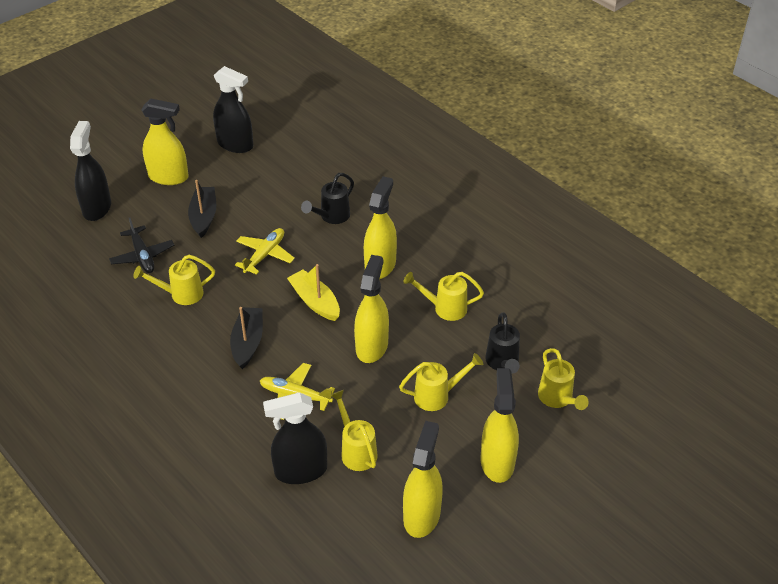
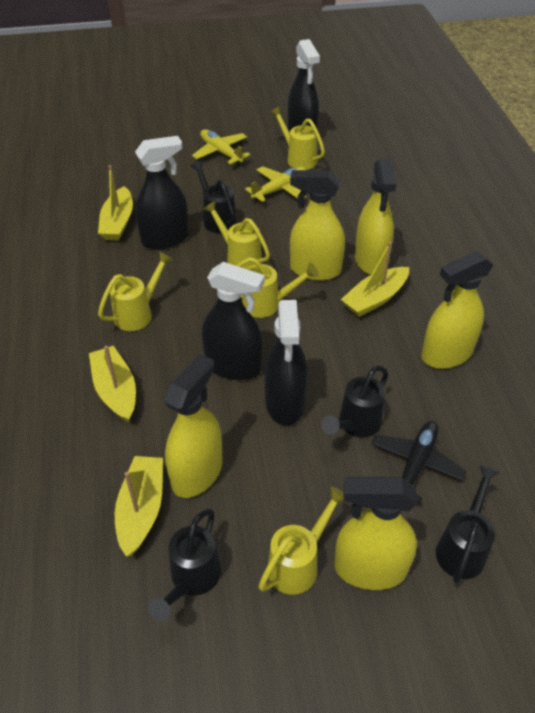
black boat: [188,180,216,238] [230,307,263,369] = 2 -> none = 0
black spray bottle: [70,121,111,221] [213,66,253,153] [263,393,327,484] = 3 -> [135,136,189,249] [202,262,265,380] [265,300,308,425] [288,39,320,132] = 4
black watering can: [301,173,354,224] [485,312,520,374] = 2 -> [148,509,221,621] [191,161,237,233] [321,366,388,438] [436,465,500,583] = 4
yellow boat: [287,264,340,321] = 1 -> [89,346,136,423] [98,165,133,241] [115,456,163,557] [341,242,409,317] = 4

